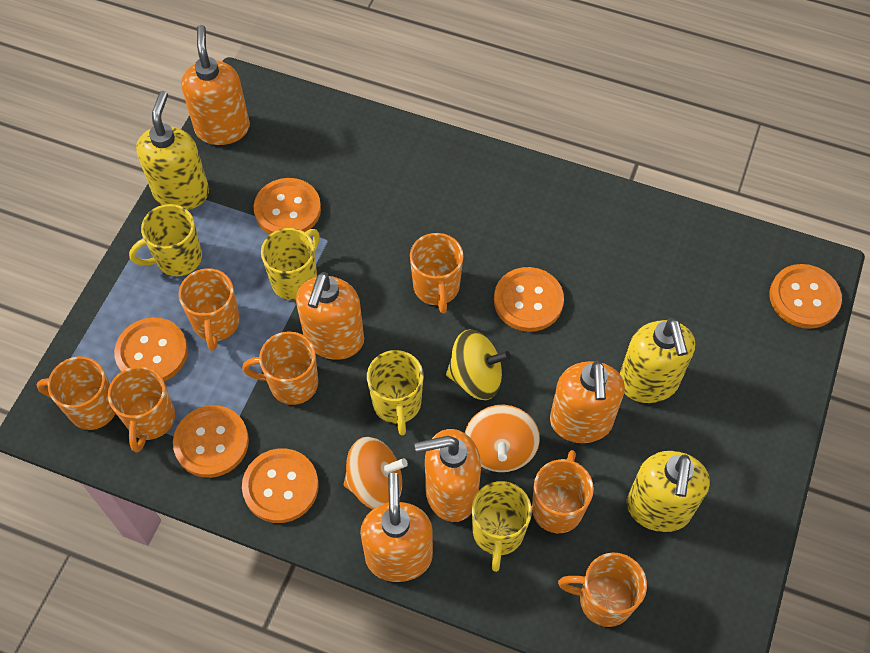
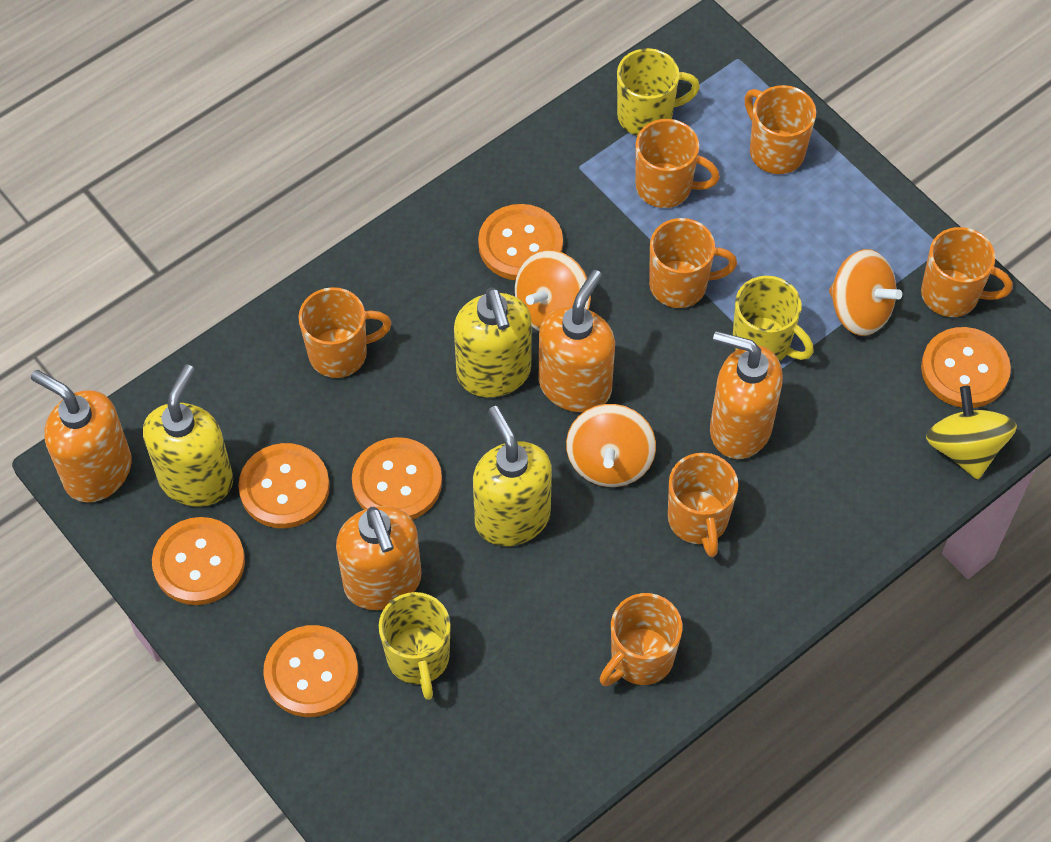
orange soap dispenser: [181,25,250,145] [296,272,364,360] [360,473,433,582] [414,429,481,522] [550,361,625,443] = 5 -> [31,370,132,502] [336,506,421,610] [539,270,615,412] [710,331,783,459] = 4
orange spinning top: [344,437,408,509] [465,405,540,472] = 2 -> [515,250,591,331] [566,404,656,487] [829,249,902,336] = 3
yellow mug: [129,204,202,276] [261,228,320,300] [367,350,423,435] [472,481,532,572] = 4 -> [379,592,451,700] [617,48,700,136] [733,276,814,361] = 3

